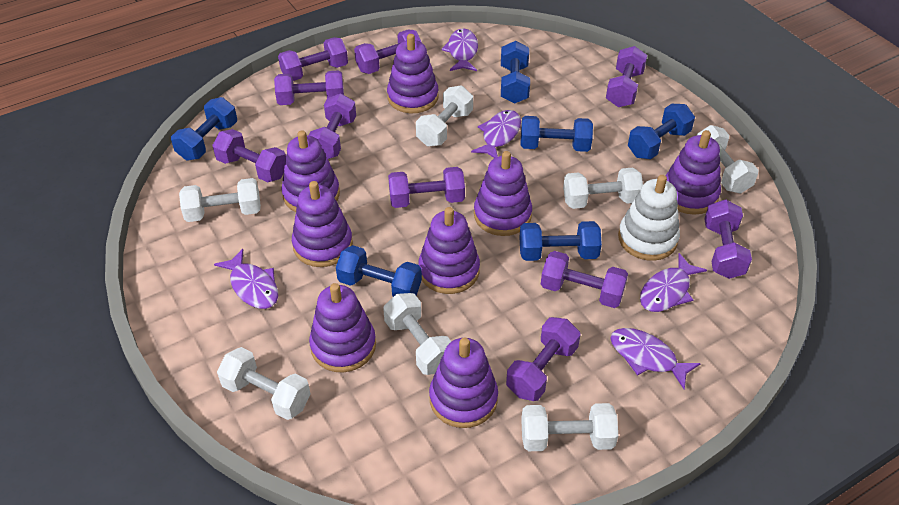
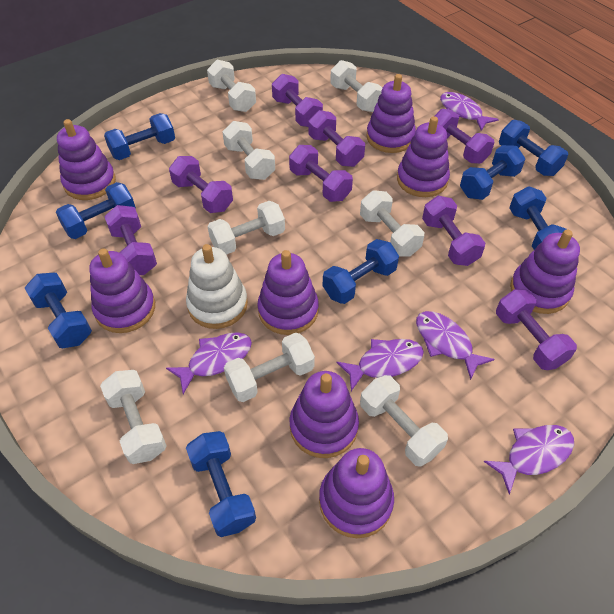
blue dumbbell: [171,97,237,161] [336,245,422,297] [501,41,530,103] [519,221,602,261] [521,116,593,152] [628,104,695,159] = 6 -> [25,273,92,348] [56,182,136,239] [104,113,175,160] [186,431,256,537] [323,239,399,304] [460,145,525,200] [499,120,568,176] [509,186,567,250] = 8
purple dumbbell: [212,129,286,182] [274,70,344,105] [278,37,348,81] [308,94,356,159] [354,30,422,74] [388,167,465,208] [506,317,581,401] [541,251,628,308] [606,46,647,107] [704,200,752,279] = 10 -> [104,205,157,275] [169,156,233,213] [272,74,323,127] [289,145,353,202] [308,110,365,167] [422,196,485,266] [435,109,494,164] [496,289,577,370] = 8
white dumbbell: [179,178,261,222] [217,347,311,420] [383,293,451,375] [416,86,473,146] [521,403,618,451] [563,168,643,209] [697,125,759,194] = 7 -> [100,370,166,464] [207,60,256,112] [207,201,285,255] [223,121,275,180] [224,333,315,402] [330,60,382,112] [360,190,424,257] [360,375,448,467] = 8

